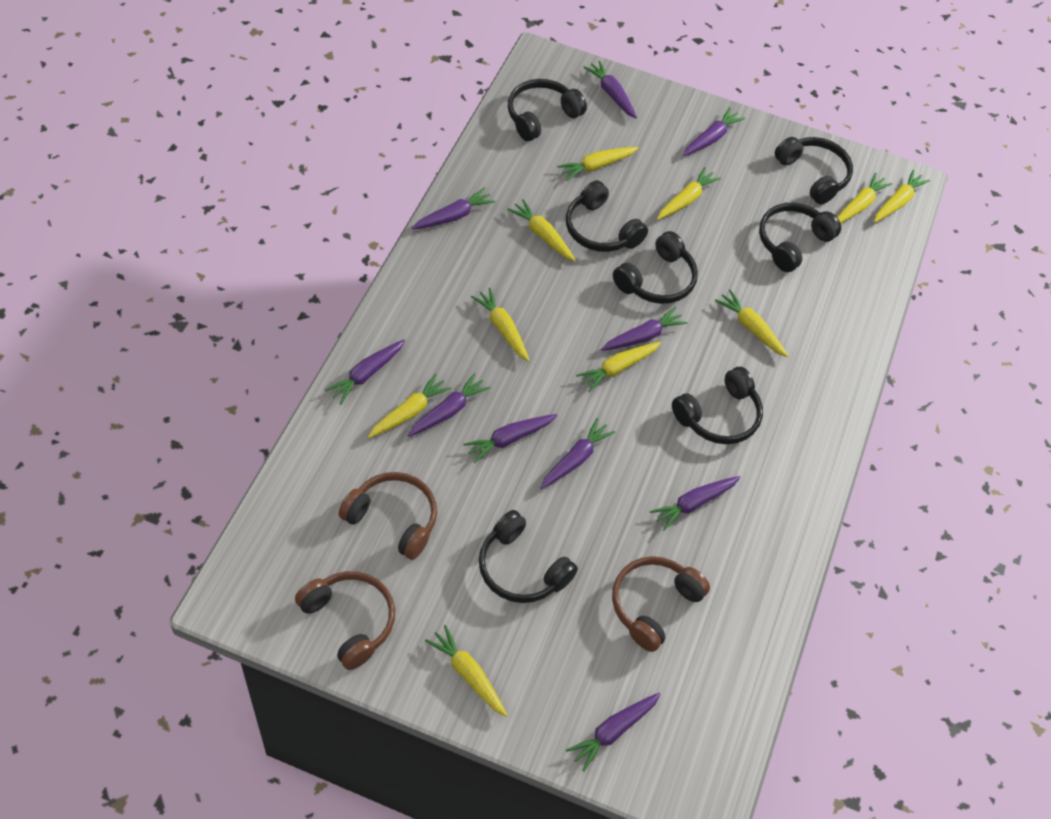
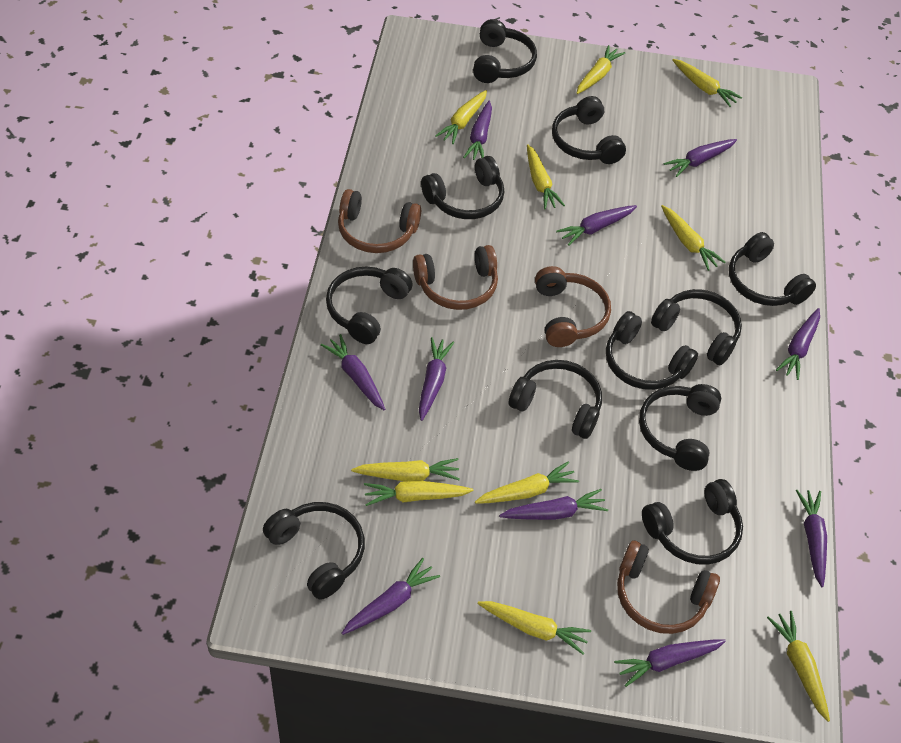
black headphones: [479,510,578,603] [508,79,587,141] [566,180,648,252] [613,231,698,304] [672,367,763,444] [759,203,841,272] [774,137,853,205] = 7 -> [263,502,365,600] [326,267,413,344] [421,156,505,219] [473,19,537,83] [509,360,602,439] [552,96,626,164] [606,311,698,390] [639,384,721,471] [642,479,743,565] [651,289,742,366] [729,232,816,306] = 11
brown headphones: [295,571,395,670] [339,472,437,560] [612,556,710,652] = 3 -> [338,189,421,253] [413,245,498,310] [535,266,611,347] [617,541,720,634] = 4

